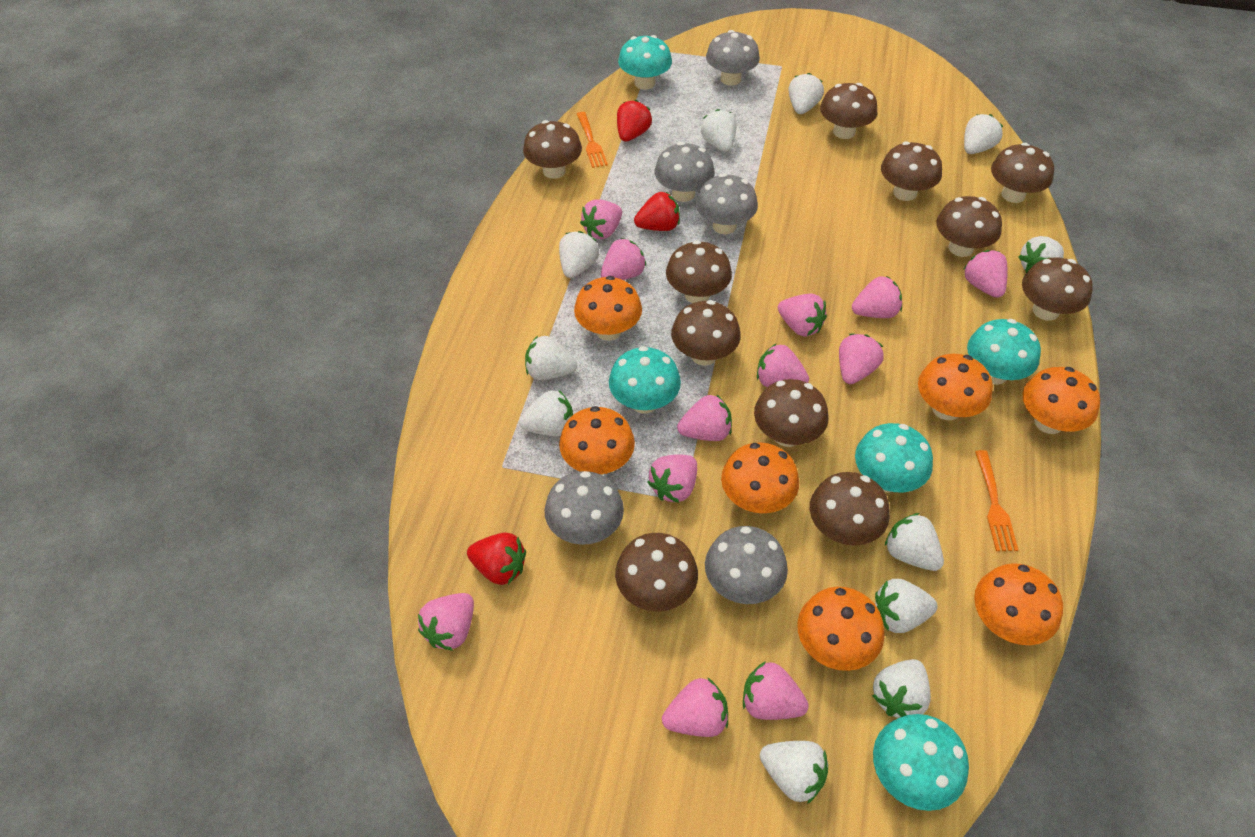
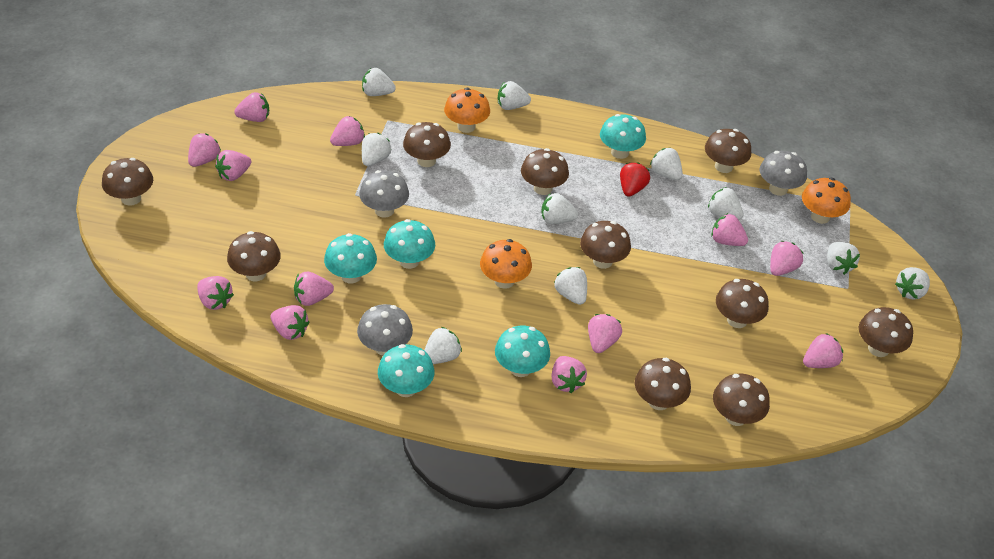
brown mushroom: [523,120,582,179] [615,533,698,612] [666,240,732,303] [671,300,741,366] [754,379,828,447] [810,472,890,546] [820,83,877,139] [881,141,942,201] [936,196,1002,257] [991,143,1054,203] [1022,257,1093,321] = 11 -> [102,158,153,206] [227,231,281,281] [403,122,451,167] [521,148,569,195] [580,221,631,269] [635,358,691,410] [705,129,751,173] [713,374,770,426] [716,279,769,328] [859,307,913,357] = 10
grey mushroom: [545,471,624,545] [655,142,715,202] [696,173,758,234] [705,526,788,604] [706,30,760,86] = 5 -> [357,304,413,356] [359,170,409,218] [759,151,807,196] = 3
orange fork: [577,112,608,168] [975,450,1018,551] = 2 -> none = 0
orange mushroom: [559,406,635,475] [574,276,642,341] [721,443,799,513] [797,587,884,671] [918,354,993,420] [974,563,1063,645] [1023,367,1100,434] = 7 -> [444,88,490,133] [480,239,532,289] [802,178,851,224] = 3
red strawberry: [467,532,526,585] [617,100,652,142] [634,192,680,231] = 3 -> [620,162,650,197] = 1
white strawberry: [519,390,573,436] [525,336,577,380] [559,231,599,278] [701,109,736,152] [760,741,828,804] [789,73,824,114] [872,659,931,718] [875,579,938,633] [885,513,944,571] [964,114,1003,154] [1018,236,1064,273] = 11 -> [362,68,396,96] [362,133,391,166] [424,327,462,364] [498,81,531,110] [541,193,578,224] [554,267,587,305] [650,148,683,180] [708,187,743,220] [827,242,860,275] [895,267,930,300] = 10

